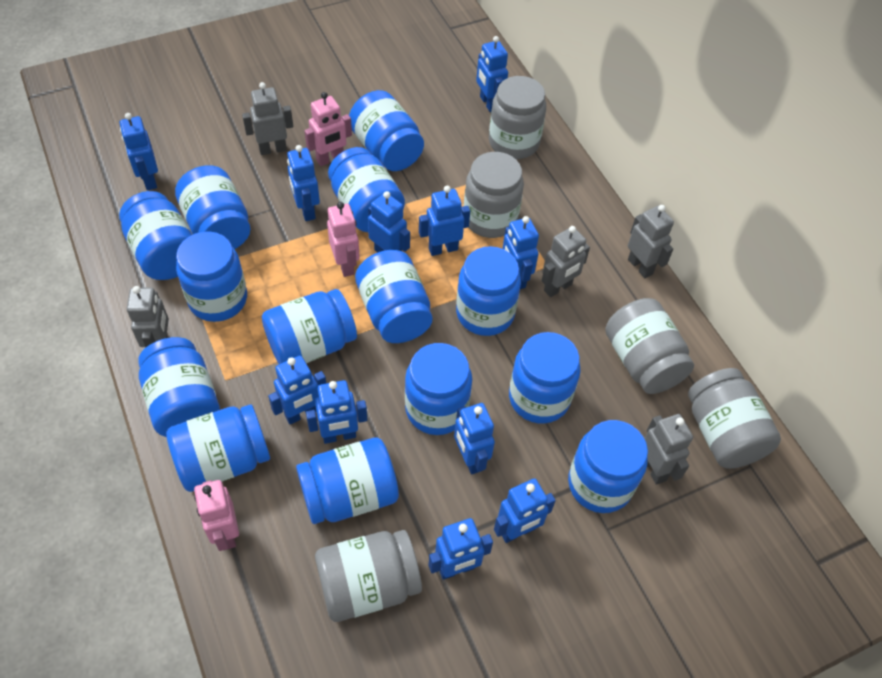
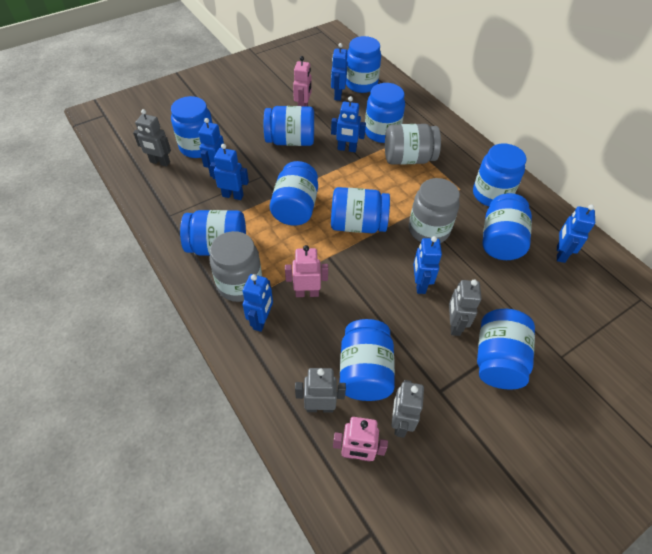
blue jar: [119,191,193,280] [138,337,220,437] [166,404,270,492] [175,165,251,249] [176,232,247,322] [262,289,357,364] [296,437,399,524] [328,147,405,232] [349,90,424,171] [355,250,433,343] [405,343,472,435] [456,246,521,336] [509,332,580,424] [568,420,648,513] = 14 -> [171,96,213,158] [180,210,246,255] [264,106,314,146] [270,161,318,226] [331,187,390,233] [340,319,395,401] [346,36,381,93] [365,83,405,143] [473,143,526,207] [477,309,535,390] [482,193,532,260] = 11
blue robot: [120,113,158,190] [268,356,326,424] [287,145,320,221] [306,380,367,444] [368,191,410,253] [419,186,470,256] [429,518,493,580] [454,403,495,474] [476,36,508,112] [494,478,556,543] [503,216,539,289] = 11 -> [198,118,224,177] [210,144,249,200] [243,274,273,332] [331,43,348,101] [331,96,366,152] [413,236,442,294] [557,204,595,263] = 7
grey jar: [315,530,422,622] [464,152,524,238] [489,76,546,159] [605,298,694,394] [688,368,781,469] = 5 -> [209,231,262,302] [385,124,441,165] [409,178,460,243] = 3
grey robot: [127,286,169,347] [242,82,293,155] [542,226,590,297] [628,205,674,278] [644,414,693,485] = 5 -> [133,109,171,167] [295,368,346,413] [391,380,424,438] [449,279,482,336] = 4

